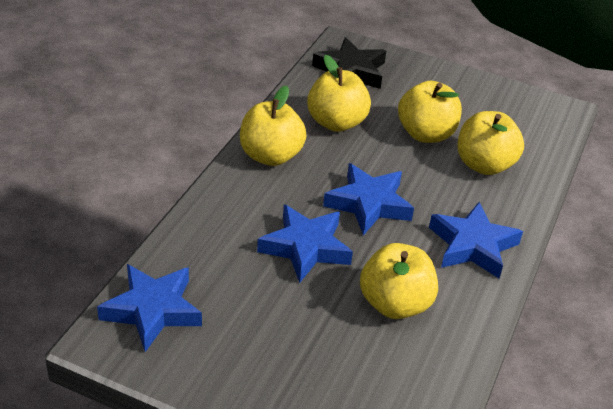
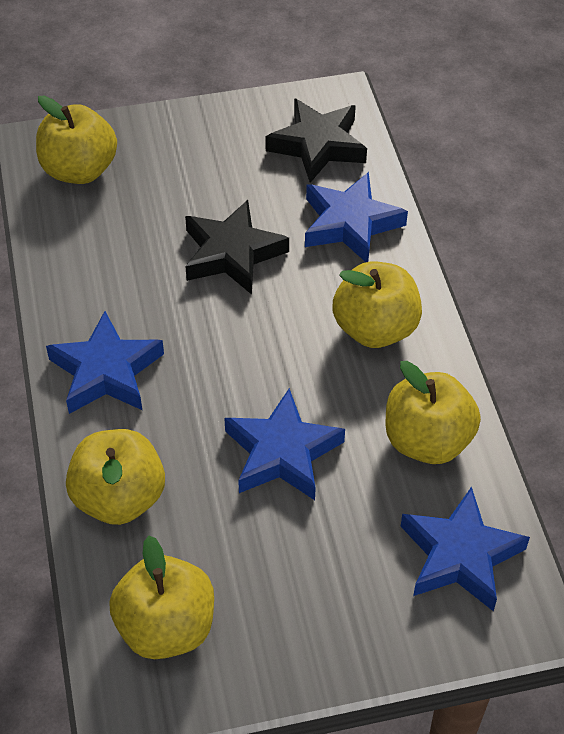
black star: [312,37,386,89] = 1 -> [185,200,289,294] [266,98,367,183] = 2

